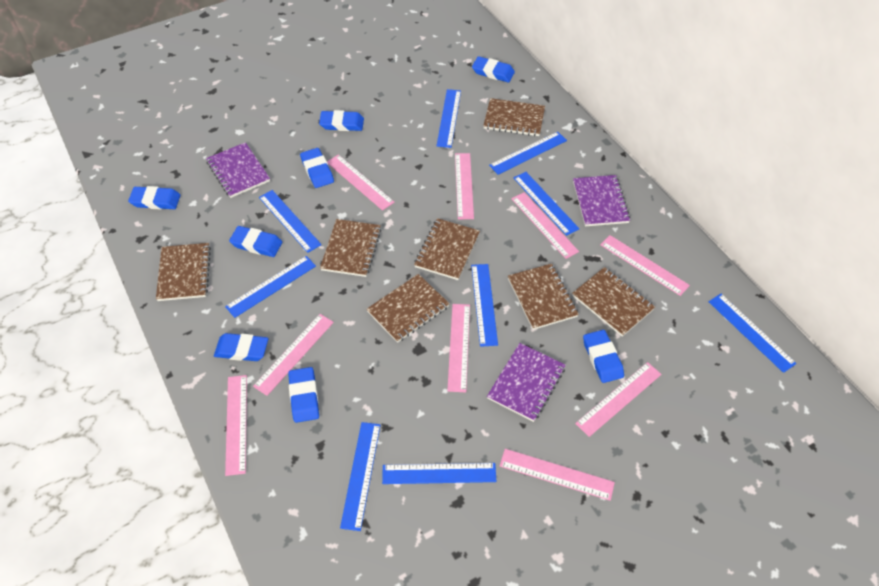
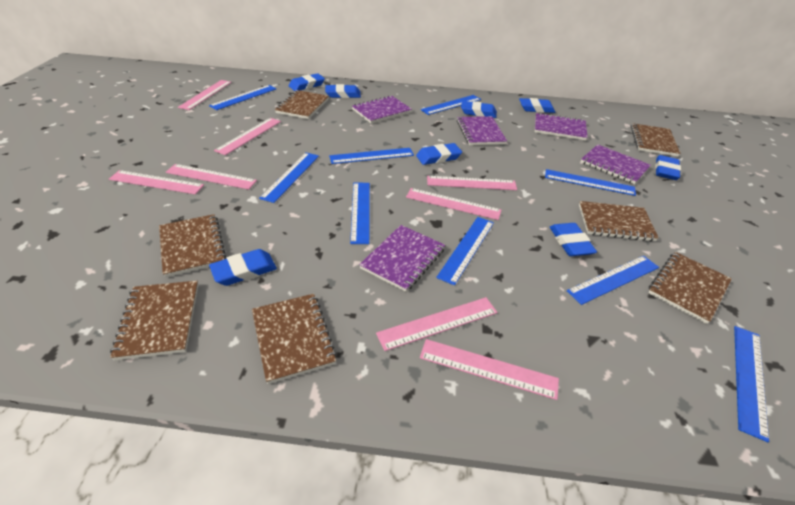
pink ruler: [225,375,247,476] [253,314,334,396] [327,155,395,211] [447,304,470,392] [455,153,474,219] [500,449,615,501] [511,192,579,259] [575,362,662,437] [600,235,690,296] = 9 -> [109,170,204,195] [166,164,257,190] [178,80,232,110] [214,118,281,155] [376,297,498,351] [406,188,501,220] [420,339,559,400] [427,176,517,190] = 8
purple notebook: [206,142,270,198] [487,343,566,422] [573,175,631,226] = 3 -> [352,95,412,123] [359,225,445,292] [457,116,507,145] [535,113,588,140] [581,145,651,184] = 5

